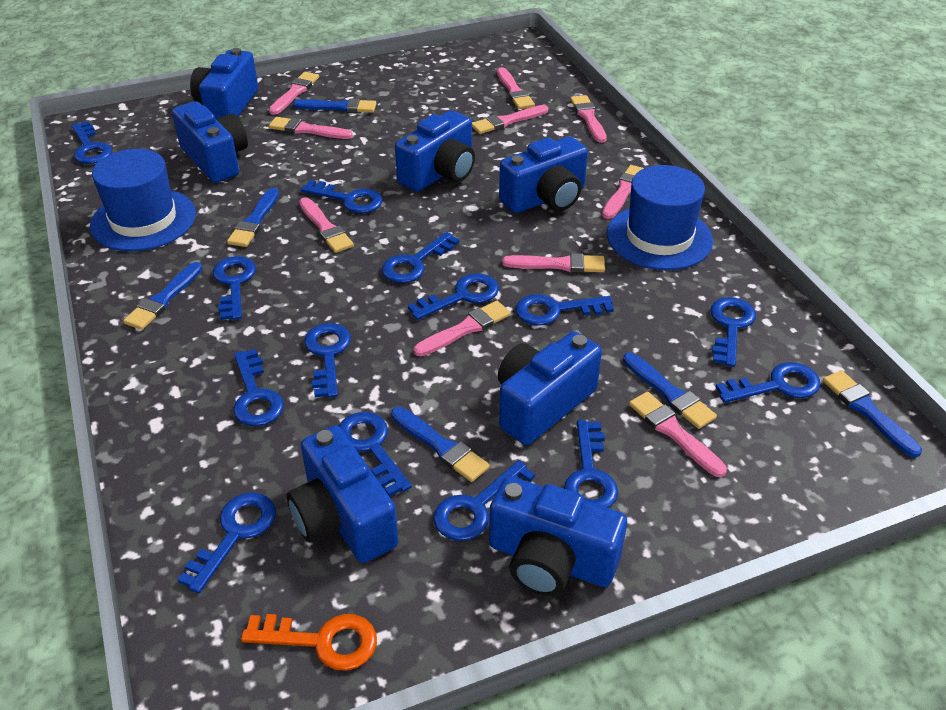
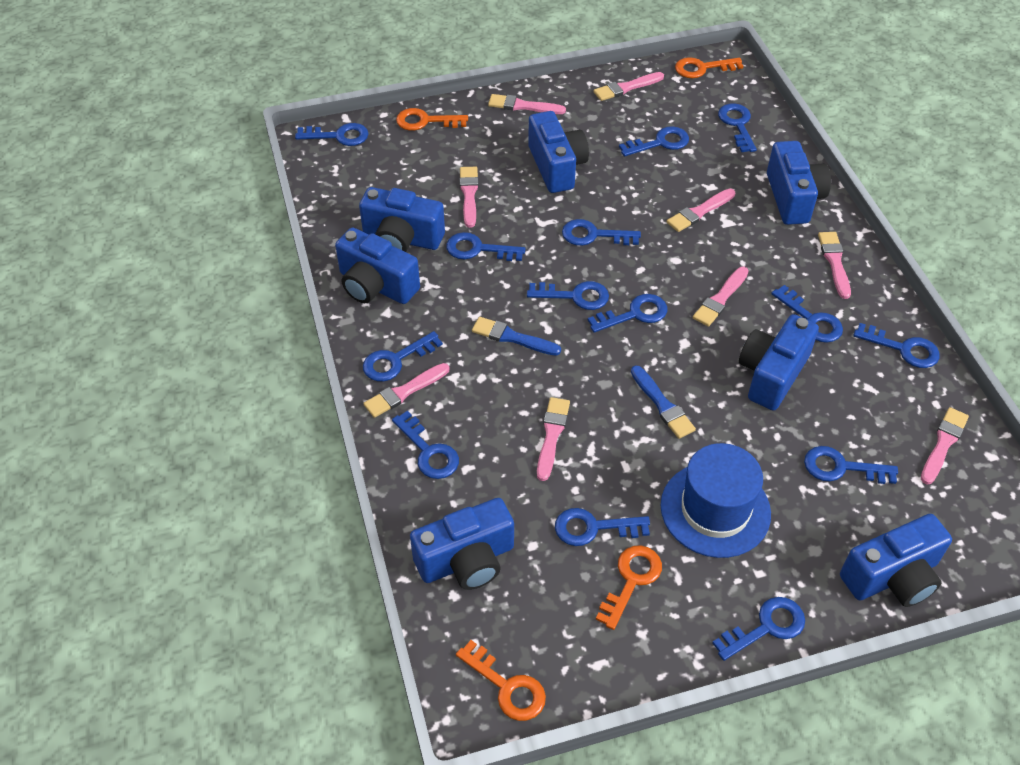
blue brush: [123,262,203,330] [227,188,279,247] [293,98,377,113] [391,407,490,482] [623,353,717,429] [823,370,922,458] = 6 -> [472,317,561,356] [631,365,696,439] = 2
blue hat: [90,149,196,251] [607,165,713,270] = 2 -> [661,443,771,558] = 1
orange key: [241,614,377,671] = 1 -> [396,108,468,131] [456,640,546,721] [596,545,662,630] [675,57,743,78] = 4
pink brush: [269,72,319,115] [269,117,353,139] [299,197,354,253] [414,301,511,356] [472,105,548,134] [497,67,535,109] [502,253,605,273] [570,95,607,143] [602,165,644,219] [629,392,727,477] = 10 -> [363,363,449,418] [460,167,479,228] [488,94,566,114] [537,397,570,481] [593,72,664,101] [667,189,735,232] [693,267,749,327] [818,232,851,299] [921,407,969,484] = 9

